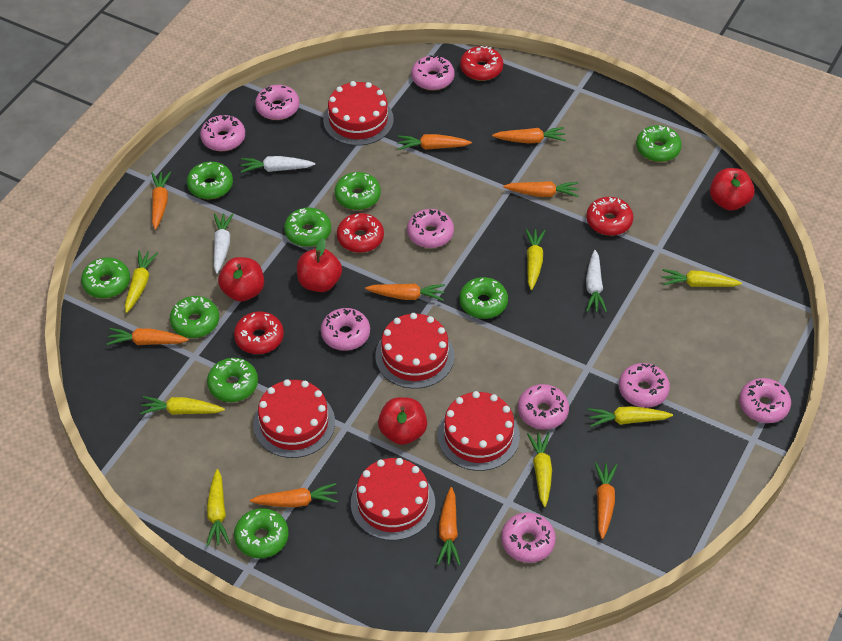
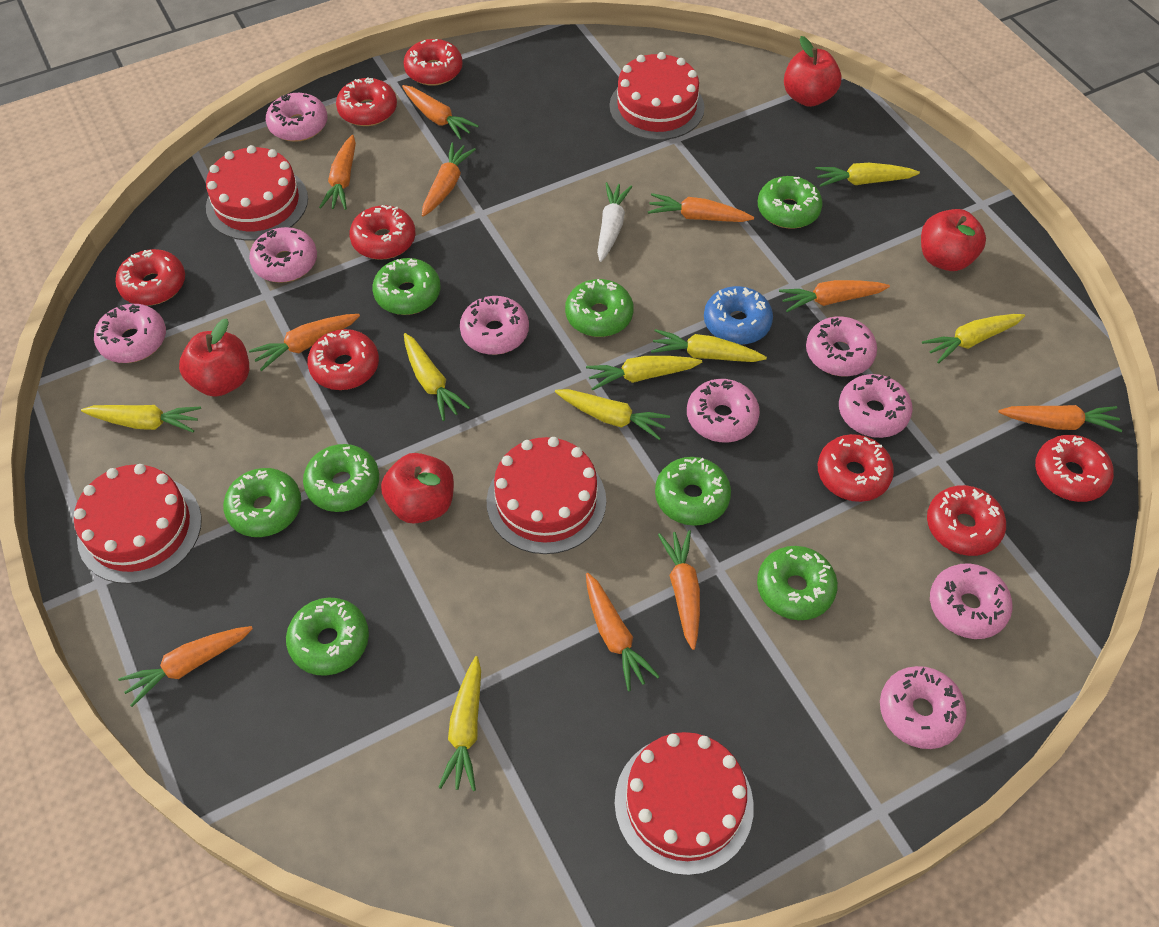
blue donut: none = 0 -> [704,286,773,345] = 1
green donut: [81,257,130,298] [170,296,219,338] [187,162,233,199] [207,358,258,402] [234,508,288,558] [284,207,331,247] [335,172,381,210] [459,277,508,319] [636,125,682,162] = 9 -> [223,468,301,537] [286,598,369,676] [303,444,379,512] [372,258,441,315] [565,279,634,337] [655,457,731,526] [757,546,838,620] [758,176,823,229] = 8
orange carrot: [107,328,189,345] [151,172,171,230] [250,483,338,507] [365,283,445,301] [398,134,472,150] [437,487,461,565] [492,127,566,143] [503,181,579,197] [595,462,617,539] = 9 -> [118,626,253,707] [249,314,360,371] [319,135,356,210] [402,85,479,140] [422,143,476,217] [586,573,660,691] [648,193,754,222] [658,530,700,650] [779,280,890,312] [998,405,1122,432] = 10
red donut: [234,312,284,354] [337,213,384,253] [460,46,503,81] [586,197,633,236] = 4 -> [115,249,185,306] [307,329,379,390] [336,77,397,126] [349,205,415,260] [404,39,463,86] [818,434,894,502] [927,485,1006,556] [1035,435,1114,502] = 8
white carrot: [214,213,234,274] [240,156,315,173] [586,250,607,312] = 3 -> [597,182,632,262] = 1
yellow carrot: [125,250,158,313] [140,396,225,415] [206,469,230,546] [525,228,546,290] [527,432,552,507] [588,406,673,427] [662,269,742,287] = 7 -> [81,405,201,433] [404,333,470,421] [438,656,481,791] [555,389,670,440] [586,356,702,391] [651,329,767,362] [815,163,920,187] [922,314,1025,364] = 8

